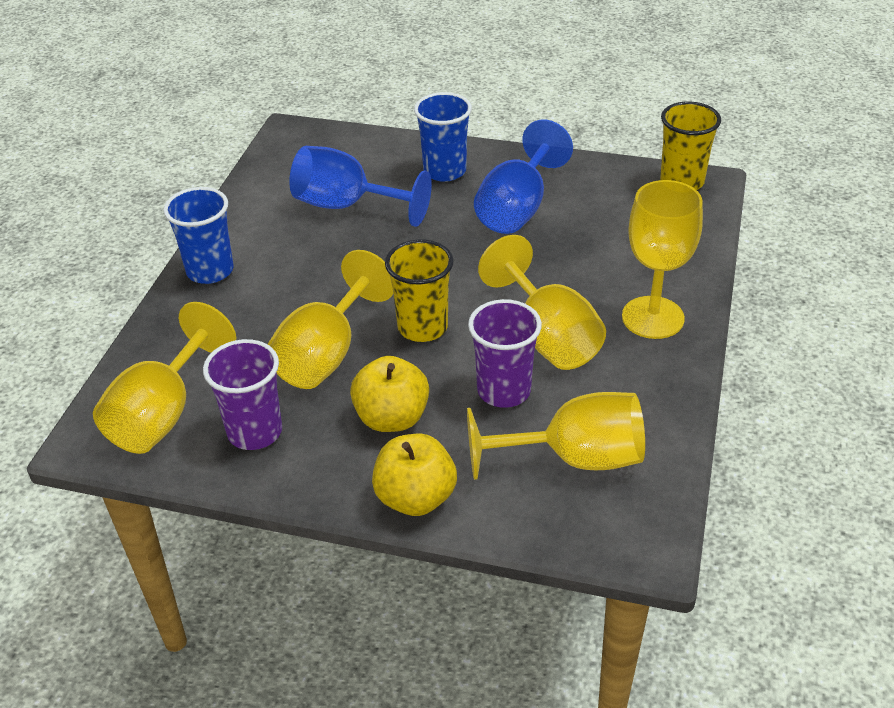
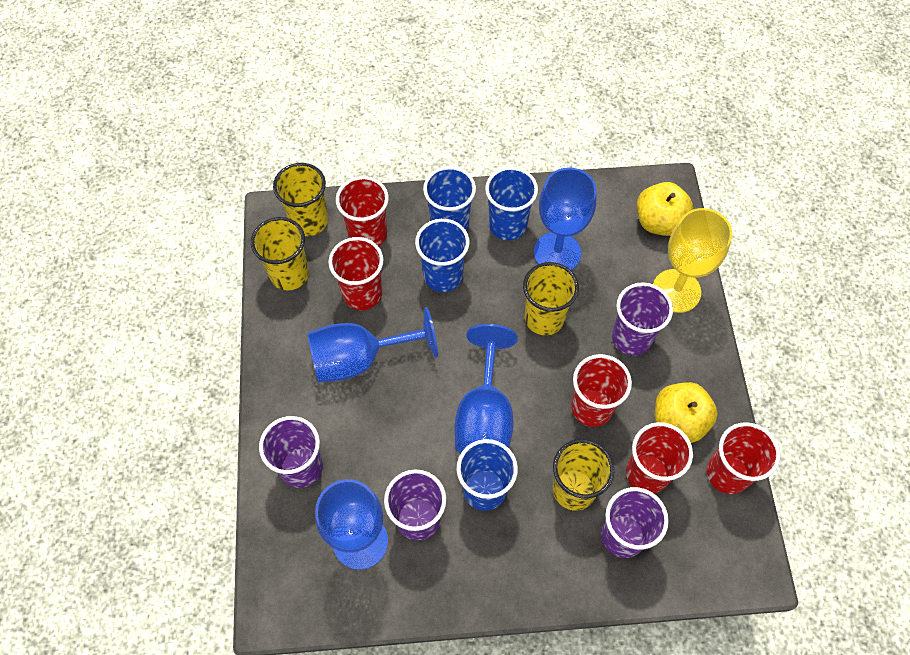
blue cup: [163,187,234,284] [414,92,472,182] = 2 -> [415,219,470,292] [423,166,476,231] [457,439,518,511] [485,167,538,240] = 4
blue goblet: [289,146,432,227] [474,120,573,234] = 2 -> [308,307,438,382] [315,479,388,570] [455,324,518,453] [534,167,597,270] = 4
purple cup: [203,339,282,450] [468,299,542,408] = 2 -> [259,416,323,488] [384,470,446,541] [601,487,669,558] [612,282,673,356] = 4
red cup: none = 0 -> [328,237,383,310] [336,176,389,247] [571,354,632,427] [626,422,693,494] [707,422,780,494] = 5
yellow cup: [385,239,454,342] [660,101,721,190] = 2 -> [251,217,309,291] [273,163,328,236] [523,262,579,335] [552,439,614,511] = 4
yellow goblet: [93,302,236,454] [268,250,393,389] [467,392,645,480] [478,235,606,370] [622,180,703,339] = 5 -> [653,208,732,313] = 1

